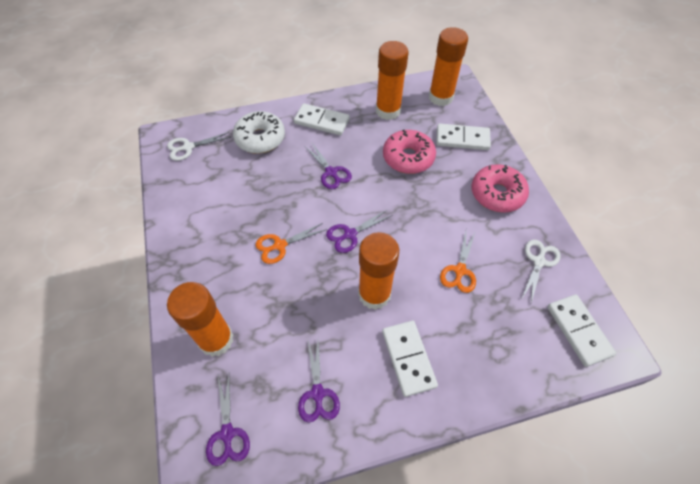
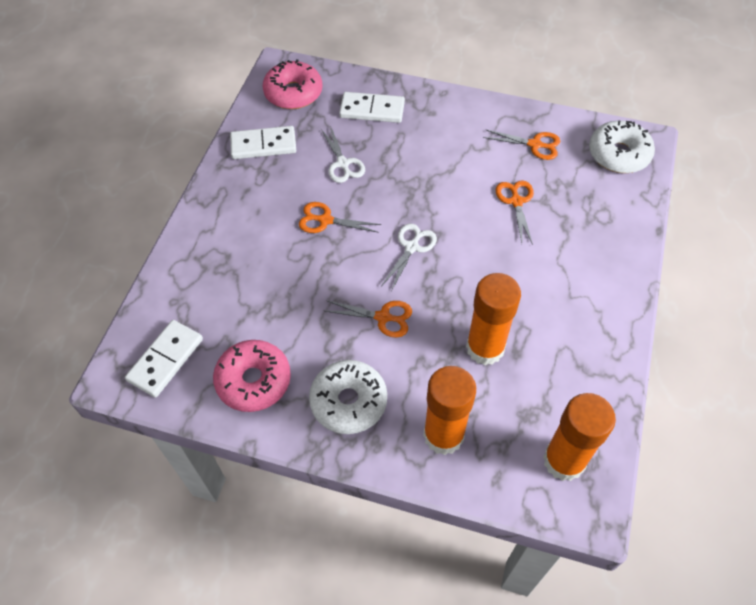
orange glue stick: [167,282,234,357] [358,232,399,310] [376,41,409,120] [429,27,468,106] = 4 -> [423,366,476,455] [466,273,521,365] [543,393,616,481] = 3
orange scissors: [256,223,327,264] [440,231,476,293] = 2 -> [299,202,381,233] [325,300,412,338] [483,129,560,160] [496,180,534,245] = 4
purple scissors: [206,374,250,466] [298,341,340,423] [305,143,352,189] [326,209,393,253] = 4 -> none = 0
white domino: [294,103,350,135] [382,321,438,397] [436,123,491,150] [547,294,616,367] = 4 -> [125,320,203,398] [230,126,296,159] [339,92,405,123] = 3
white donut: [233,111,285,154] = 1 -> [309,360,387,434] [589,121,655,173] = 2

